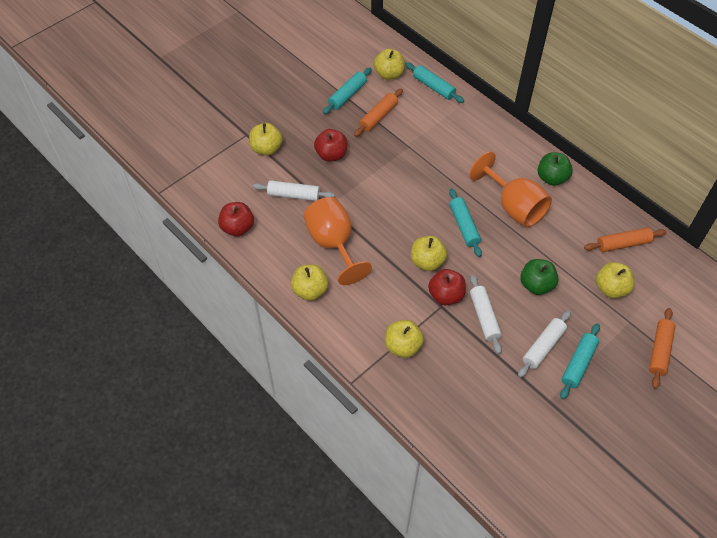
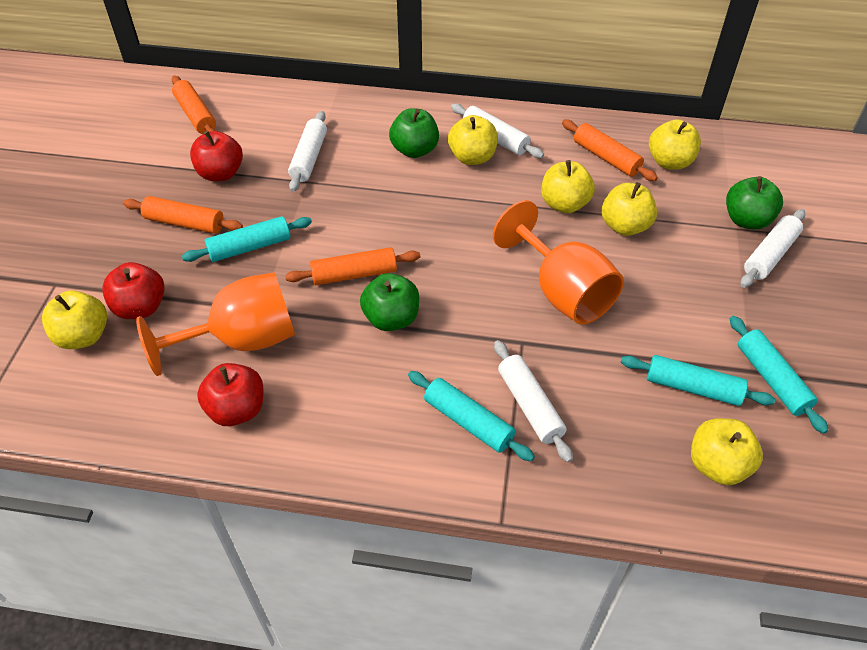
green apple: [520,259,558,295] [538,152,573,186] = 2 -> [360,273,419,331] [389,108,439,158] [726,176,783,230] = 3
orange rolling pin: [354,88,403,137] [584,227,666,252] [649,308,675,389] = 3 -> [123,196,243,234] [172,76,216,134] [285,247,420,285] [562,120,658,181] = 4
white rolling pin: [252,180,335,201] [470,275,502,354] [518,310,571,378] = 3 -> [288,111,327,192] [451,103,544,158] [494,340,573,463] [741,209,805,288] = 4

